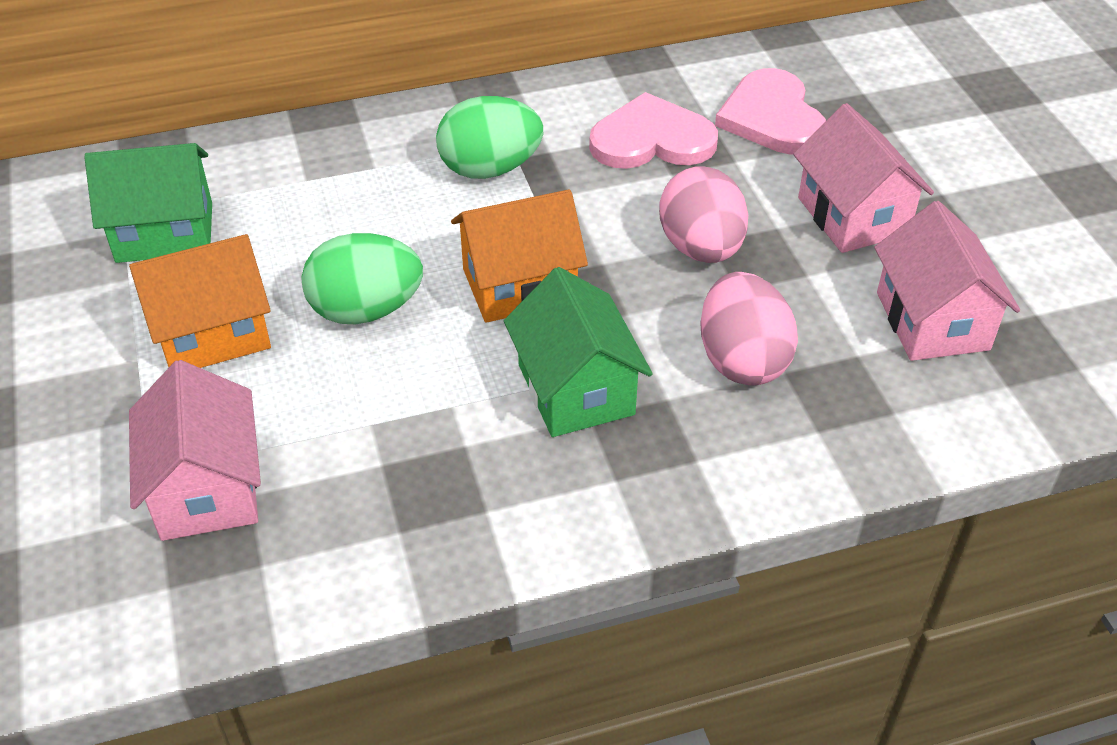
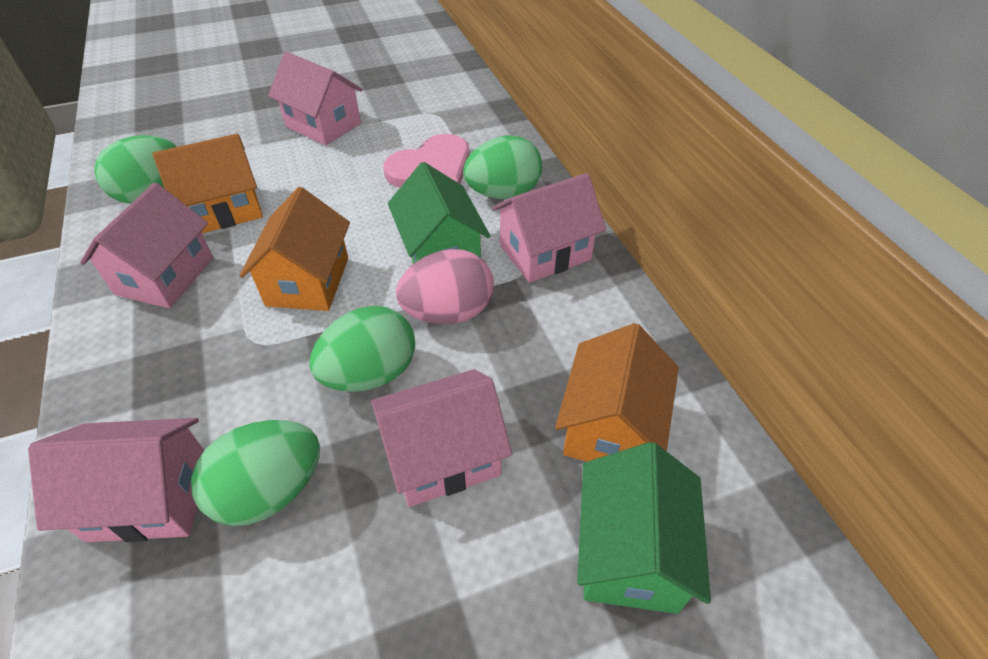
green egg: [301,233,423,324] [436,96,543,179] = 2 -> [94,135,177,204] [191,420,320,526] [309,306,415,392] [463,135,542,199] = 4
orange house: [129,234,271,368] [451,189,588,323] = 2 -> [152,134,263,233] [240,187,350,311] [555,323,679,462] = 3
pink egg: [659,167,748,263] [700,272,798,386] = 2 -> [396,249,494,324] = 1
pink heart: [589,92,718,169] [715,68,826,154] = 2 -> [383,134,469,187] = 1
pink house: [129,360,261,541] [793,103,934,253] [874,201,1020,361] = 3 -> [28,418,204,542] [80,183,213,308] [268,52,363,146] [371,369,512,507] [492,173,606,283] = 5

